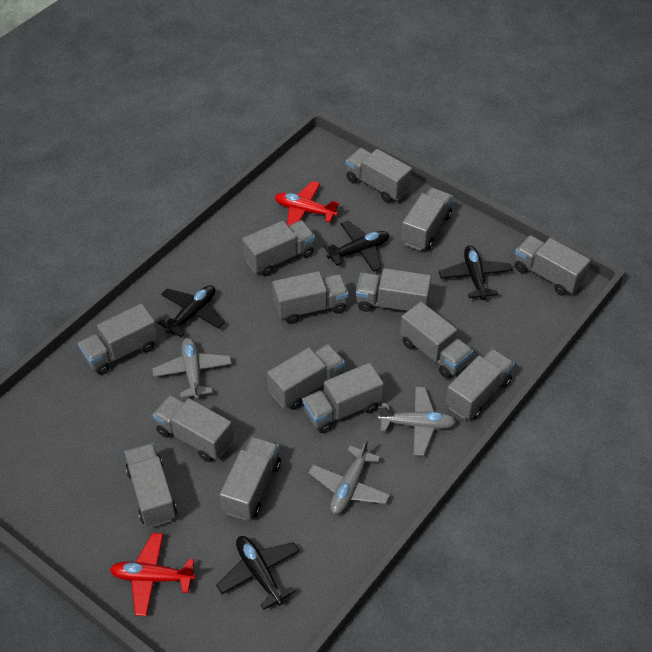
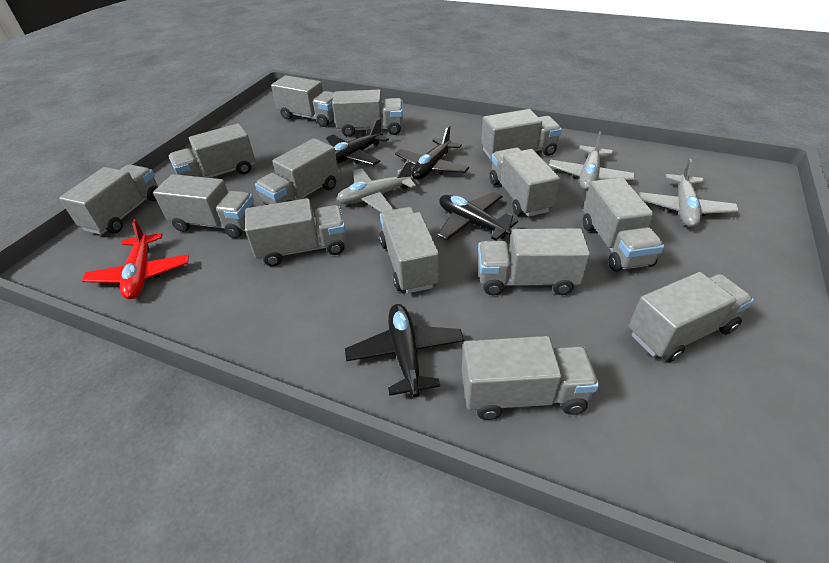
red plane: [110,533,195,616] [275,181,340,226] = 2 -> [82,219,189,299] = 1

